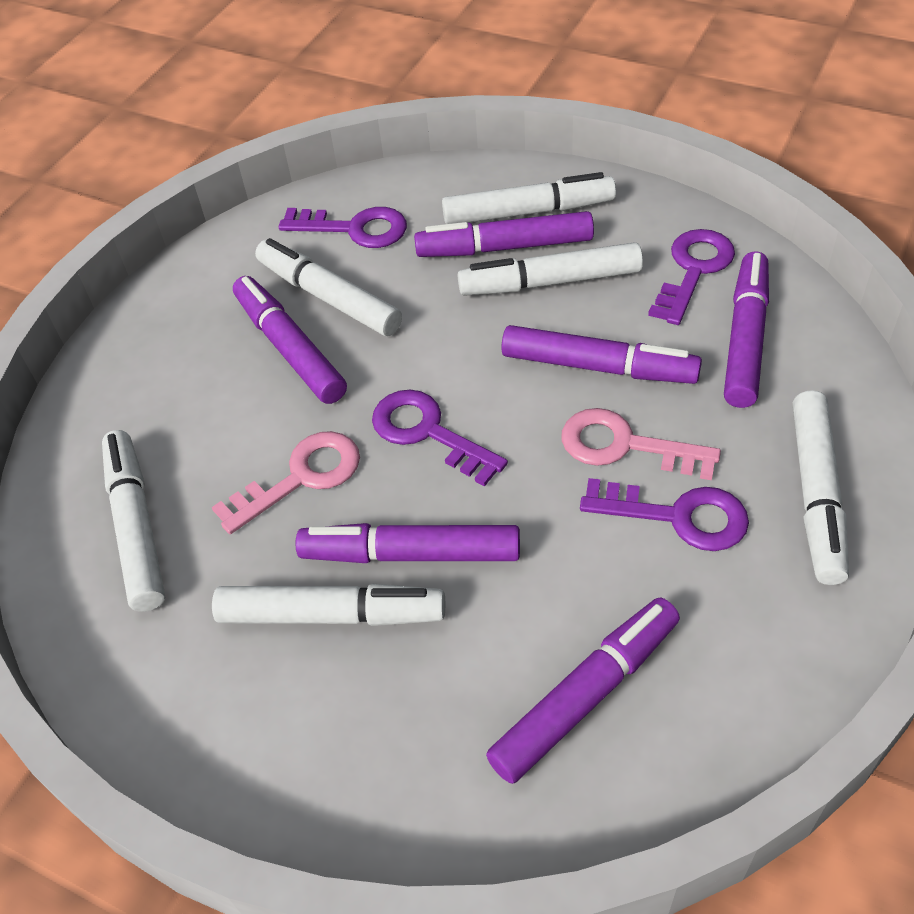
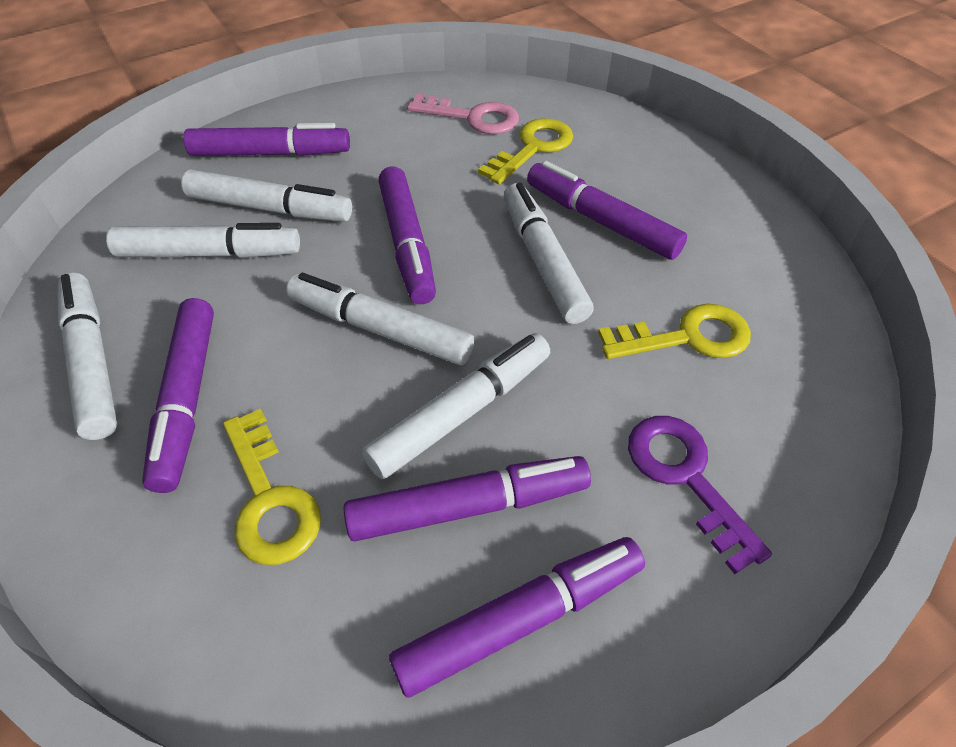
pink key: [212,431,360,534] [561,408,721,480] = 2 -> [407,93,519,134] = 1
purple key: [279,207,407,248] [372,390,508,487] [580,478,749,551] [648,229,735,325] = 4 -> [628,416,772,574] = 1
yellow key: none = 0 -> [223,409,321,565] [478,118,573,185] [598,304,751,359] = 3

